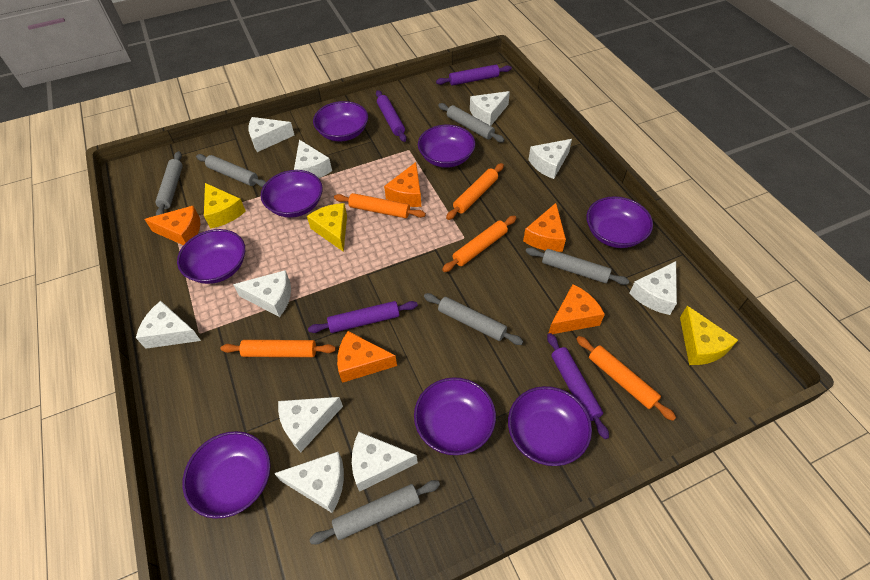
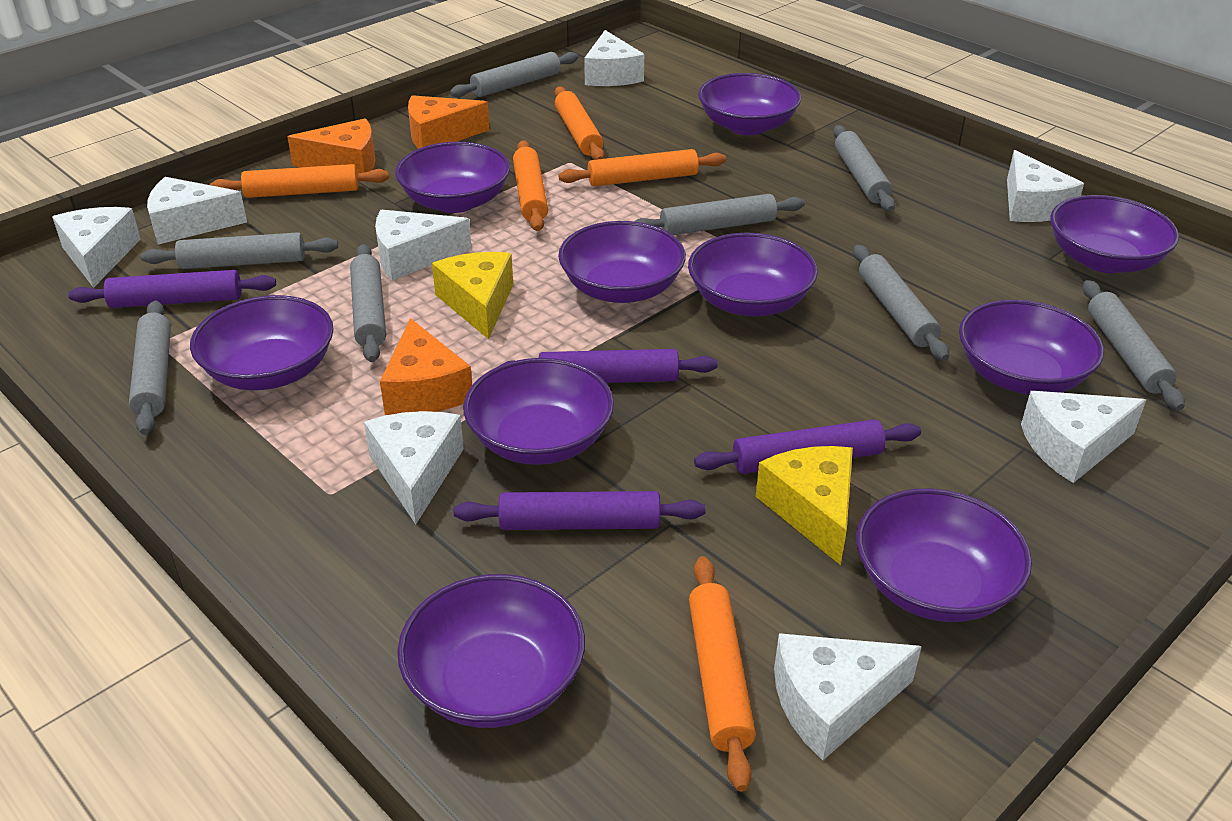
grey rolling pin: [155,151,183,215] [196,154,266,187] [309,480,440,544] [424,293,524,345] [438,103,505,142] [526,247,629,285] = 6 -> [129,301,171,435] [141,232,338,269] [350,244,386,362] [450,52,578,97] [634,194,805,235] [833,125,895,212] [853,245,949,361] [1083,280,1185,410] = 8
orange cheese: [144,206,200,245] [337,331,397,383] [384,162,421,207] [523,203,566,252] [548,284,605,334] = 5 -> [287,118,375,173] [380,318,472,415] [408,95,490,149] = 3
purple bowl: [177,229,245,284] [182,431,271,519] [261,170,323,218] [313,101,368,142] [414,377,496,455] [418,125,475,168] [508,386,592,466] [586,196,653,248] = 8 -> [190,295,334,390] [395,142,510,213] [397,574,585,728] [463,358,614,465] [558,221,686,303] [688,233,818,317] [698,73,801,135] [856,488,1032,622] [959,300,1104,394] [1050,195,1179,273] = 10
white cheese: [136,301,201,349] [233,270,291,317] [248,117,294,152] [274,452,344,513] [278,397,343,452] [294,140,332,178] [352,432,418,492] [470,91,510,126] [528,139,572,179] [629,261,677,315] = 10 -> [52,207,141,288] [147,177,247,244] [364,411,464,524] [375,210,472,280] [584,30,644,86] [774,633,922,760] [1007,150,1084,222] [1021,391,1146,483] = 8
yellow cheese: [204,183,246,229] [307,203,347,252] [680,306,738,365] = 3 -> [432,252,513,339] [755,446,853,565] = 2

